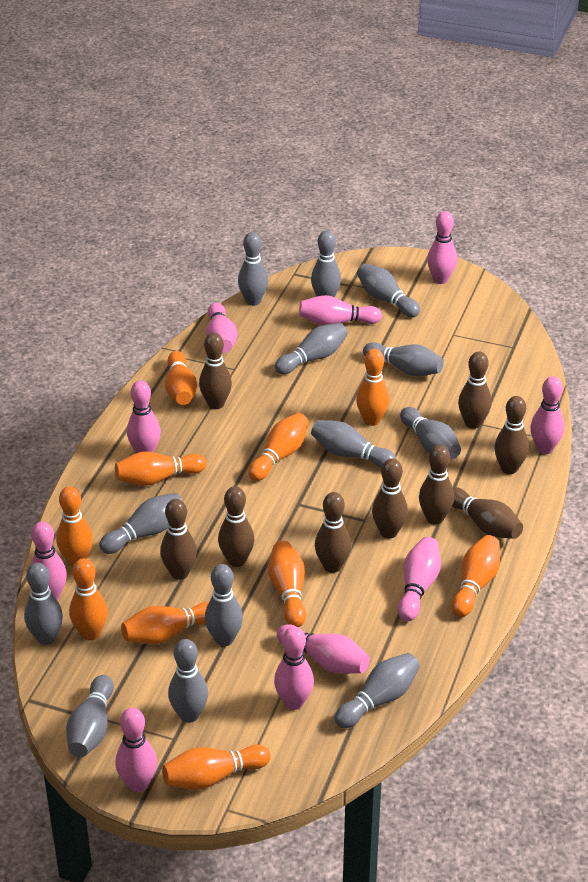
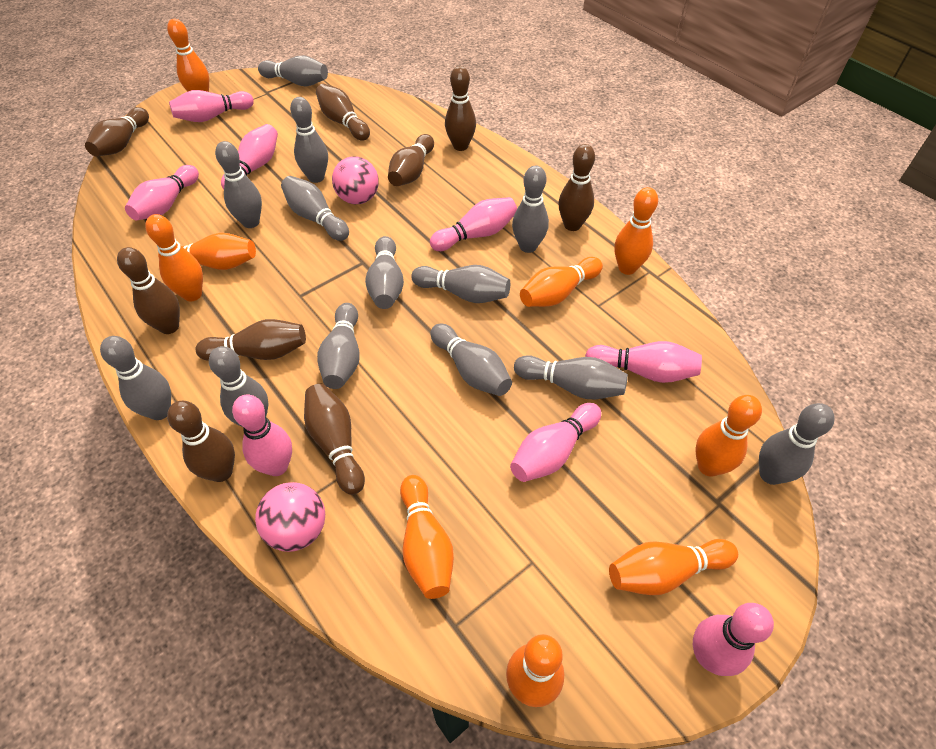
orange bowling pin: [56,487,93,566] [69,558,108,641] [115,452,206,486] [121,602,209,644] [162,745,271,790] [165,351,197,405] [248,413,309,481] [268,541,306,627] [356,349,389,426] [451,535,500,617] = 10 -> [145,214,203,301] [158,233,256,270] [167,19,209,92] [400,475,454,599] [506,634,564,707] [520,257,603,307] [609,539,738,595] [614,187,658,275] [695,395,762,477] = 9
pink ball: none = 0 -> [255,482,325,552] [332,156,379,204] = 2
pink bowling pin: [30,521,67,600] [115,708,157,792] [127,380,161,453] [206,303,237,353] [274,626,314,710] [277,624,370,674] [299,295,382,325] [398,537,441,621] [427,211,457,284] [530,376,565,454] = 10 -> [125,165,199,221] [169,90,254,122] [221,124,278,189] [232,395,292,476] [430,197,517,251] [510,403,601,482] [585,341,702,383] [693,603,774,676] = 8

